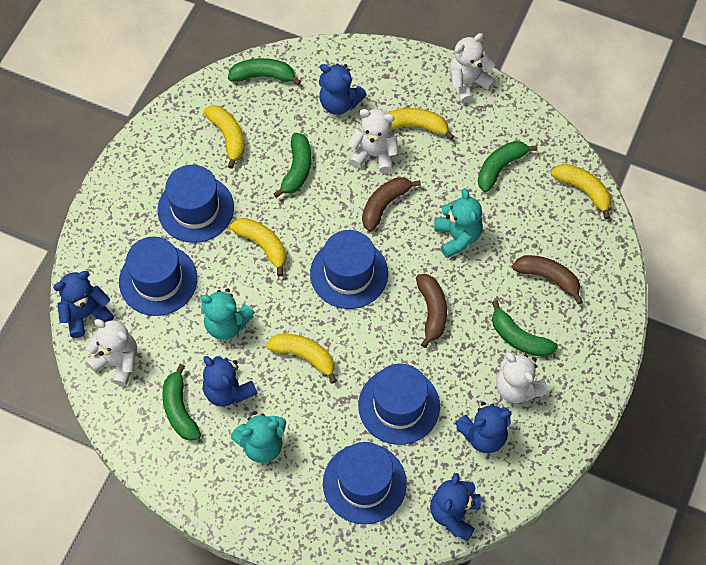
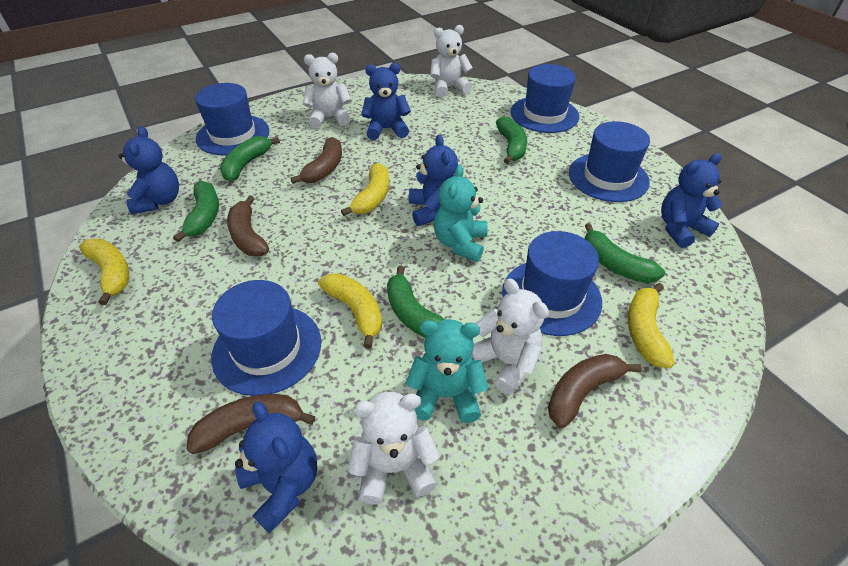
brown banana: [362,177,421,232] [416,274,447,348] [512,255,583,305] = 3 -> [187,394,315,454] [227,195,269,256] [290,137,342,184] [548,354,642,428] = 4
turquoise teddy bear: [200,289,255,340] [231,411,286,463] [435,188,483,258] = 3 -> [405,319,488,423] [434,165,488,262] = 2
yellow banana: [204,105,244,169] [230,218,286,276] [266,334,337,384] [387,108,454,140] [551,164,611,219] = 5 -> [79,239,129,305] [318,273,382,349] [341,163,389,216] [628,283,675,368] = 4

